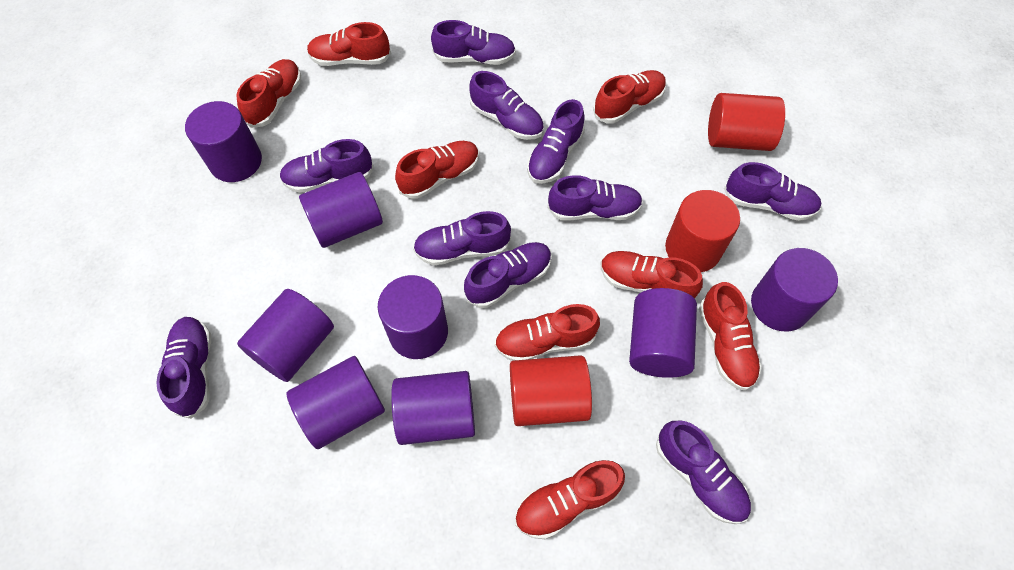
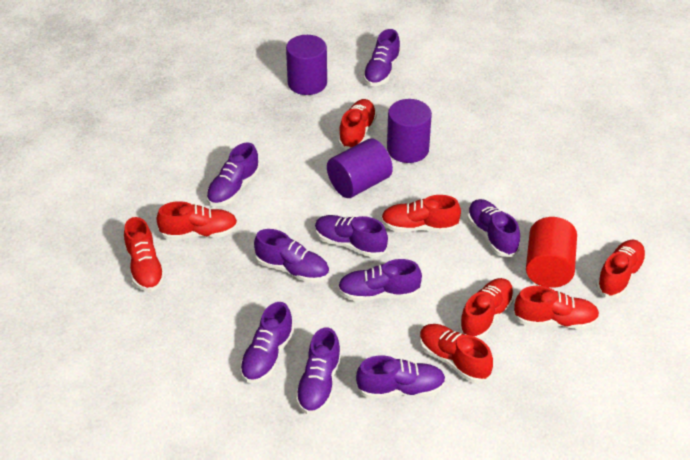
purple cylinder: [185,101,262,182] [237,289,334,382] [287,356,385,449] [299,172,383,248] [378,275,448,359] [391,371,475,445] [629,288,697,378] [751,248,838,331] = 8 -> [286,35,327,95] [327,138,393,198] [387,99,432,163] = 3
purple shoe: [156,317,211,419] [279,139,374,193] [413,211,511,265] [431,20,516,65] [464,242,552,308] [470,71,544,140] [527,99,585,184] [547,175,643,220] [656,421,751,524] [724,162,821,221] = 10 -> [206,142,260,206] [240,302,294,383] [254,229,329,283] [295,327,341,414] [315,215,388,258] [338,259,422,301] [356,356,446,399] [363,29,401,86] [467,199,520,257] = 9
red cylinder: [510,355,592,426] [665,190,740,272] [708,93,785,151] = 3 -> [526,217,577,288] = 1

